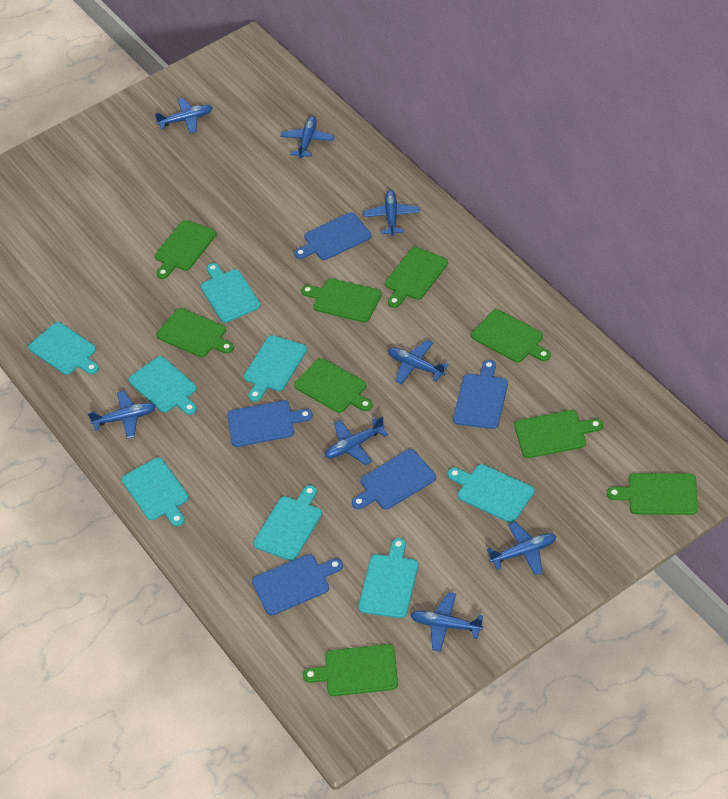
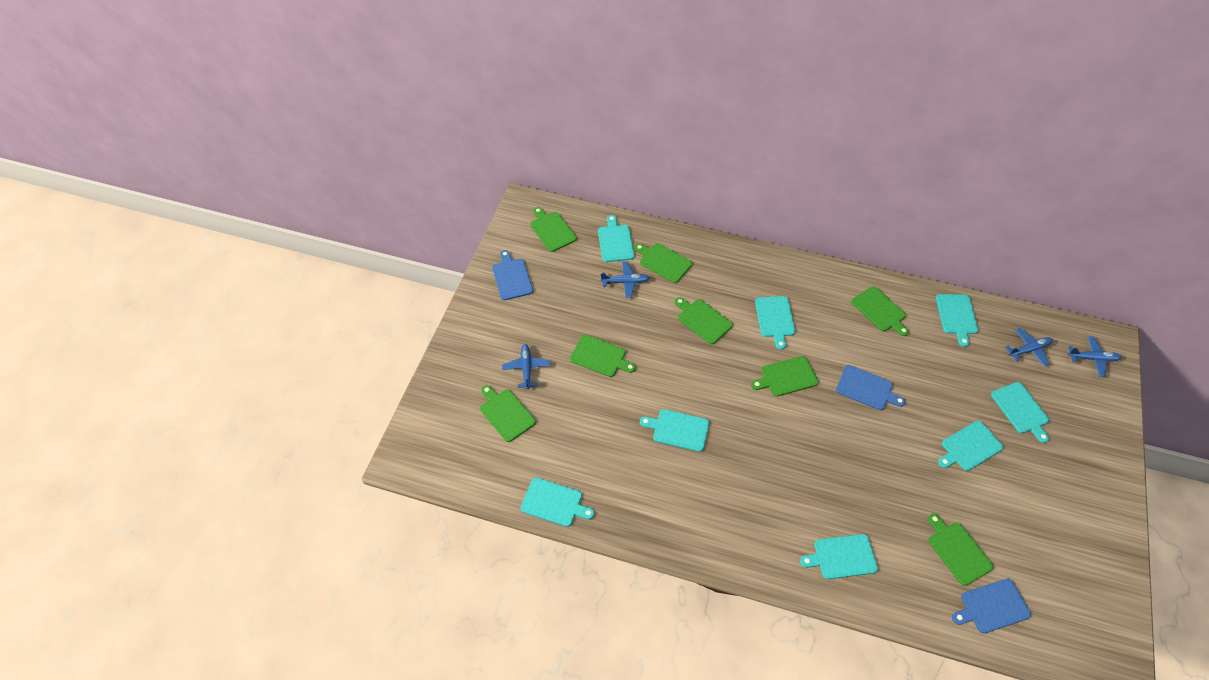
blue cutting board: [227,400,313,447] [252,554,343,616] [294,212,371,260] [352,449,436,510] [453,360,508,429] = 5 -> [492,250,533,300] [836,365,906,410] [952,579,1031,634] = 3
blue plane: [88,391,156,439] [155,98,213,134] [281,116,334,158] [325,416,388,465] [363,190,420,236] [388,340,449,384] [411,592,483,652] [487,522,556,575] = 8 -> [502,344,550,389] [601,262,649,298] [1006,328,1053,367] [1068,336,1122,377] = 4
green cutting board: [155,220,216,279] [156,308,234,357] [294,358,373,413] [301,278,382,322] [303,644,398,696] [385,247,448,308] [471,309,551,362] [514,410,603,458] [607,473,698,515] = 9 -> [480,385,536,442] [530,207,577,252] [570,335,636,377] [635,243,692,283] [675,297,733,344] [751,356,818,397] [851,286,909,336] [928,513,994,586] = 8

